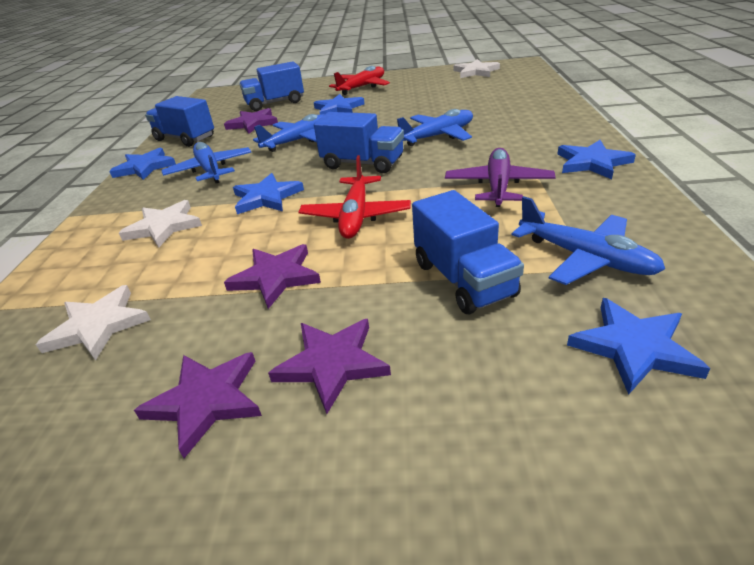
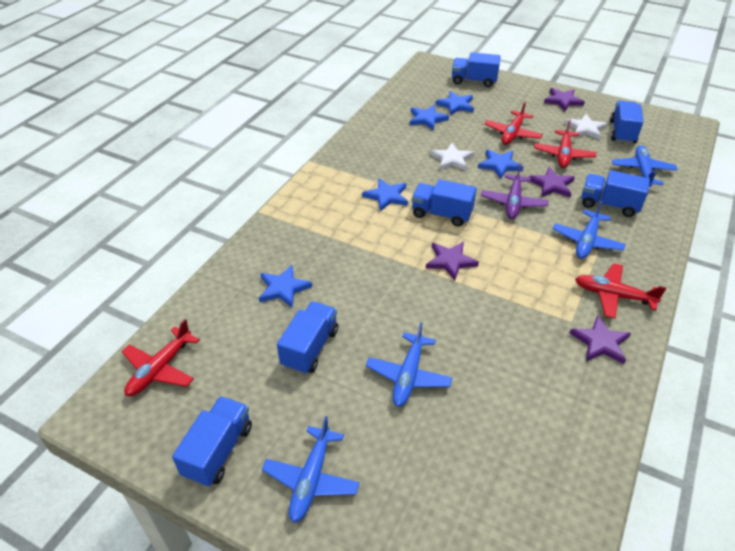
blue truck: [145,96,214,147] [239,61,304,111] [314,112,404,173] [412,190,524,314] = 4 -> [172,396,252,487] [277,301,338,374] [412,179,477,227] [452,52,501,88] [581,170,650,217] [610,101,643,144] = 6
red plane: [298,155,411,239] [329,66,390,95] = 2 -> [122,319,200,396] [485,101,543,145] [534,119,596,168] [575,263,667,319] = 4
white star: [36,285,151,361] [119,200,202,248] [454,59,500,78] = 3 -> [430,143,474,171] [565,114,608,140] = 2

